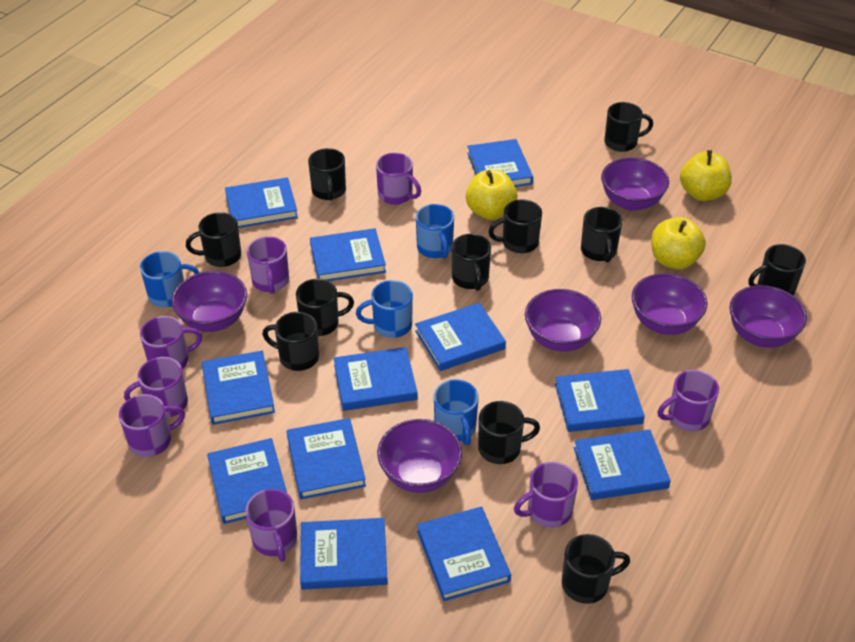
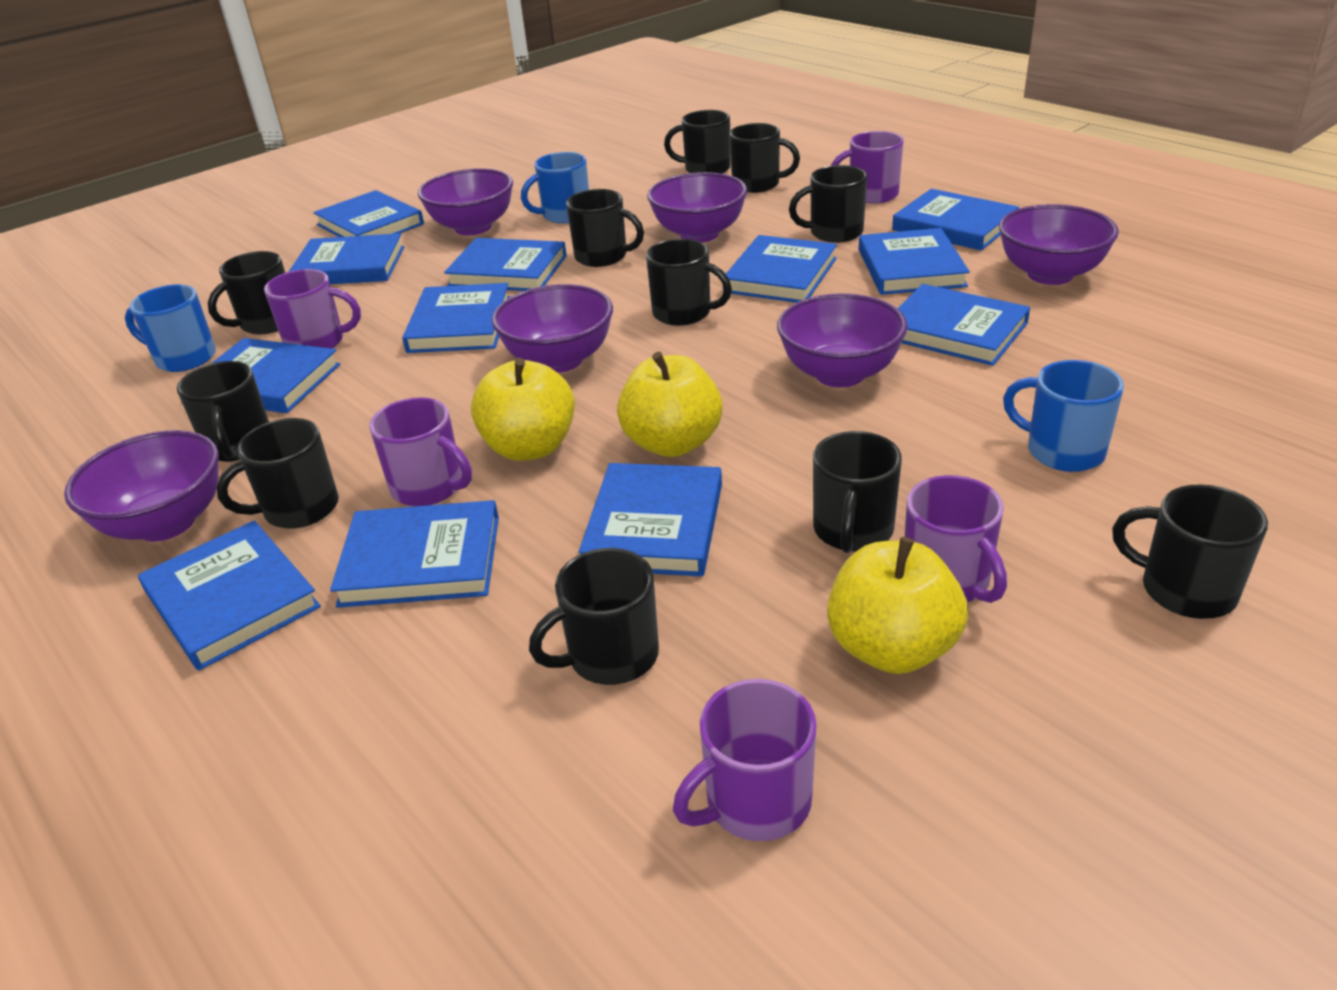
blue mug: [140,251,199,307] [356,280,413,338] [416,204,454,259] [434,379,479,445] = 4 -> [125,284,216,372] [521,152,589,224] [1003,360,1124,472] = 3
purple mug: [119,394,185,457] [124,357,188,418] [140,316,202,369] [245,489,297,562] [247,236,289,294] [376,153,421,205] [514,462,578,528] [658,370,719,432] = 8 -> [264,269,361,349] [369,397,472,506] [673,679,817,841] [831,131,904,204] [905,475,1007,603] = 5

